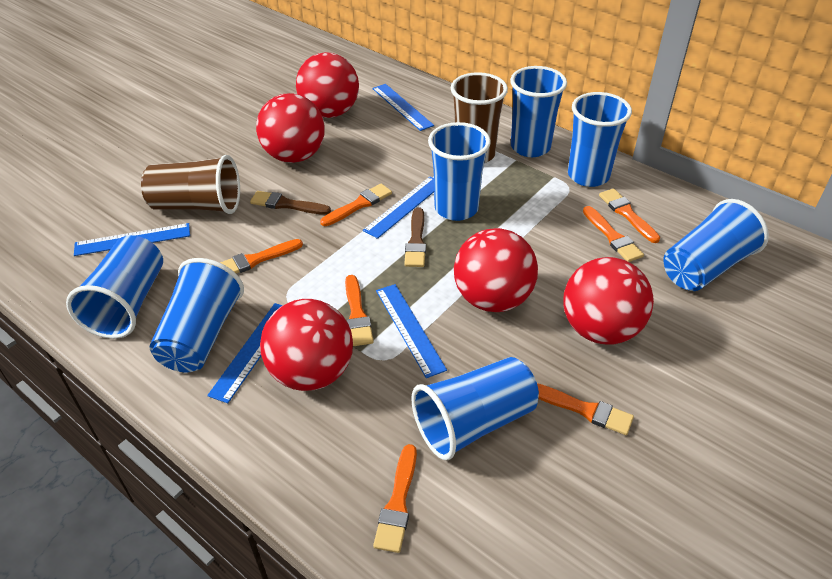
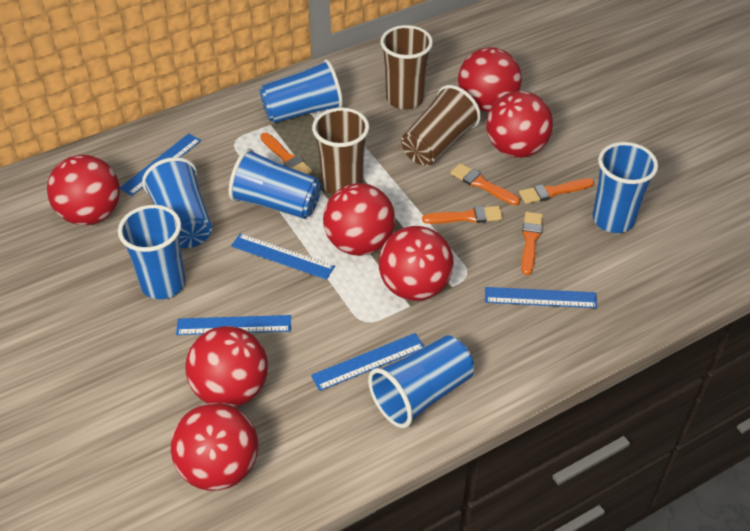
blue cup: [66,235,163,339] [149,258,244,372] [411,357,539,460] [428,122,491,221] [510,66,567,157] [568,92,632,187] [663,199,769,291] = 7 -> [118,205,186,299] [142,157,212,248] [229,148,321,219] [259,59,343,123] [368,335,474,428] [592,142,658,233] = 6
brown brush: [250,191,331,215] [404,207,426,267] = 2 -> none = 0
brown cup: [141,155,240,214] [451,72,508,163] = 2 -> [312,108,369,195] [380,25,433,110] [401,85,481,166] = 3
orange brush: [220,239,303,273] [320,183,392,226] [345,275,374,346] [373,444,417,553] [537,383,634,435] [583,206,644,262] [599,188,660,243] = 7 -> [260,133,312,174] [422,206,503,224] [450,163,520,205] [519,178,594,204] [521,212,543,275] = 5
red ball: [256,93,325,163] [260,299,353,391] [296,52,359,118] [454,228,538,312] [563,257,654,345] = 5 -> [47,155,120,225] [171,403,258,491] [185,326,268,407] [323,183,395,256] [379,226,454,301] [458,47,522,112] [486,91,553,158] = 7

